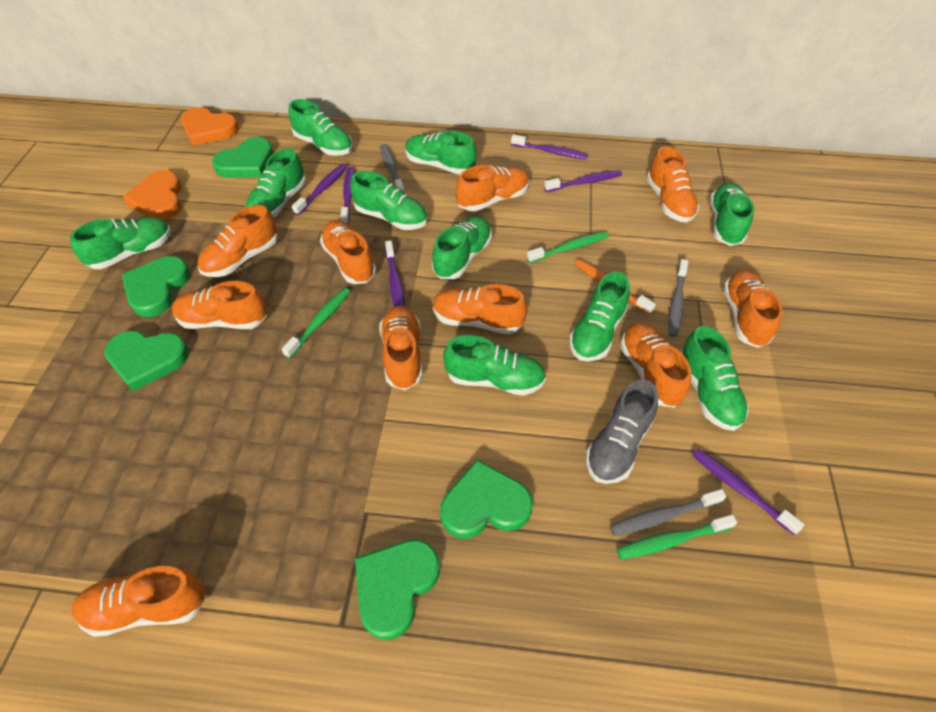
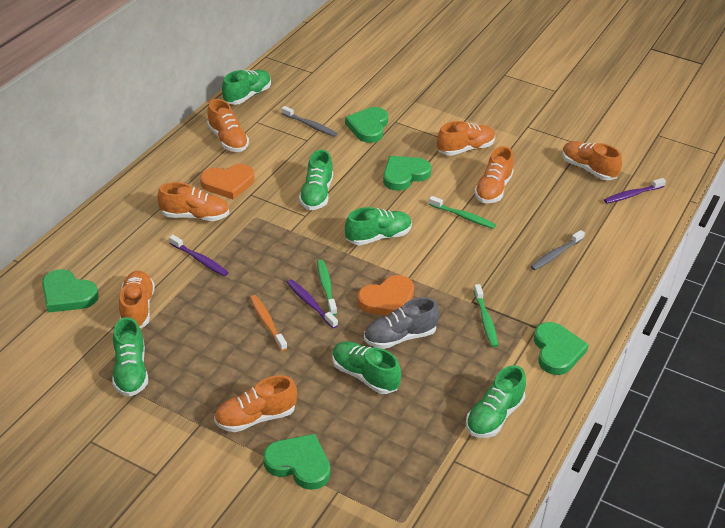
green shoe: [70,217,171,269] [245,148,306,217] [288,99,353,156] [350,171,427,230] [405,131,477,175] [432,216,492,279] [443,335,546,396] [569,272,630,362] [681,326,749,431] [710,182,754,246] = 10 -> [112,317,148,397] [222,70,271,105] [299,150,333,210] [332,341,401,394] [345,207,412,245] [466,365,526,438] = 6
grey toothbrush: [380,144,405,193] [610,489,726,536] [668,259,688,337] = 3 -> [282,106,337,137] [530,230,585,270] = 2
orange shoe: [72,566,207,637] [172,281,267,329] [198,205,278,277] [320,220,376,284] [380,306,423,390] [433,284,527,334] [456,165,529,211] [620,322,691,408] [646,146,699,223] [723,269,783,348] = 10 -> [119,271,155,328] [157,182,229,221] [207,99,249,152] [214,375,297,432] [437,121,495,156] [474,146,514,203] [562,141,622,180] = 7
purple toothbrush: [292,163,348,215] [340,167,355,224] [385,240,405,307] [511,134,589,160] [544,170,622,192] [692,449,805,535] = 6 -> [169,235,229,276] [287,279,338,329] [604,178,666,204] = 3

